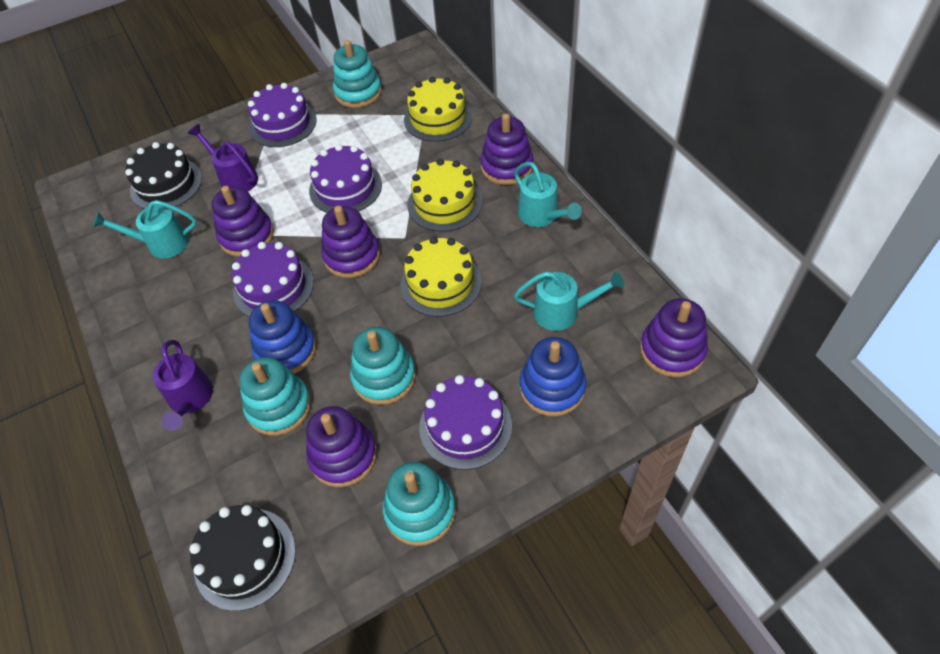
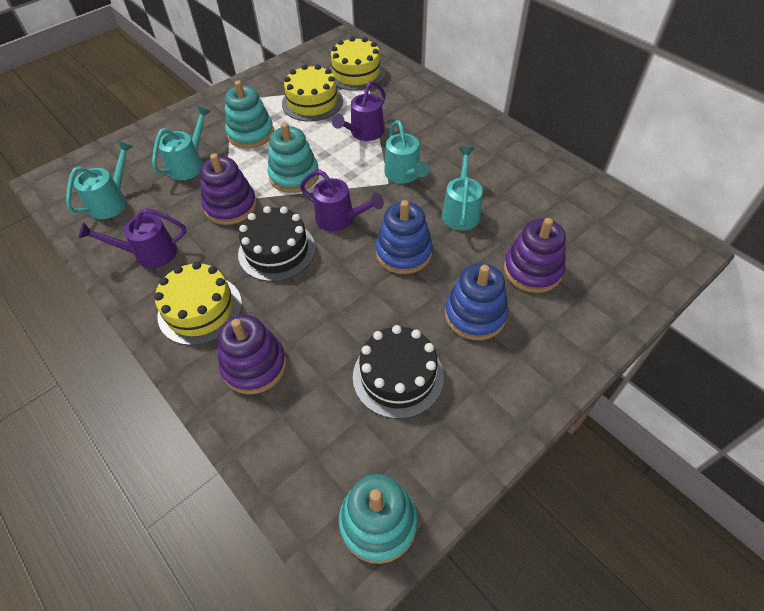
purple cake: [232,242,314,317] [248,83,317,147] [309,144,382,213] [419,375,512,470] = 4 -> none = 0
purple stacking toy: [211,186,274,257] [306,406,377,487] [321,206,380,278] [480,113,534,185] [640,298,708,377] = 5 -> [200,153,257,225] [217,315,287,394] [504,218,566,293] = 3
purple watering can: [152,339,213,431] [188,124,258,191] = 2 -> [79,208,186,268] [300,170,384,231] [332,81,386,141] = 3
turquoise stacking toy: [239,357,311,436] [333,40,382,108] [350,327,416,405] [383,462,456,546] = 4 -> [225,81,274,148] [267,122,319,193] [339,474,418,564] = 3
turquoise watering can: [93,200,197,258] [514,162,582,227] [514,271,624,331] = 3 -> [66,141,133,219] [152,106,211,180] [384,120,429,184] [442,147,483,231] = 4

